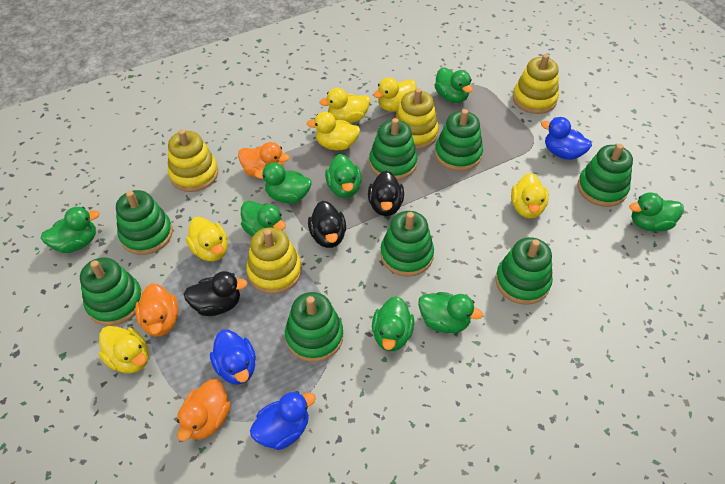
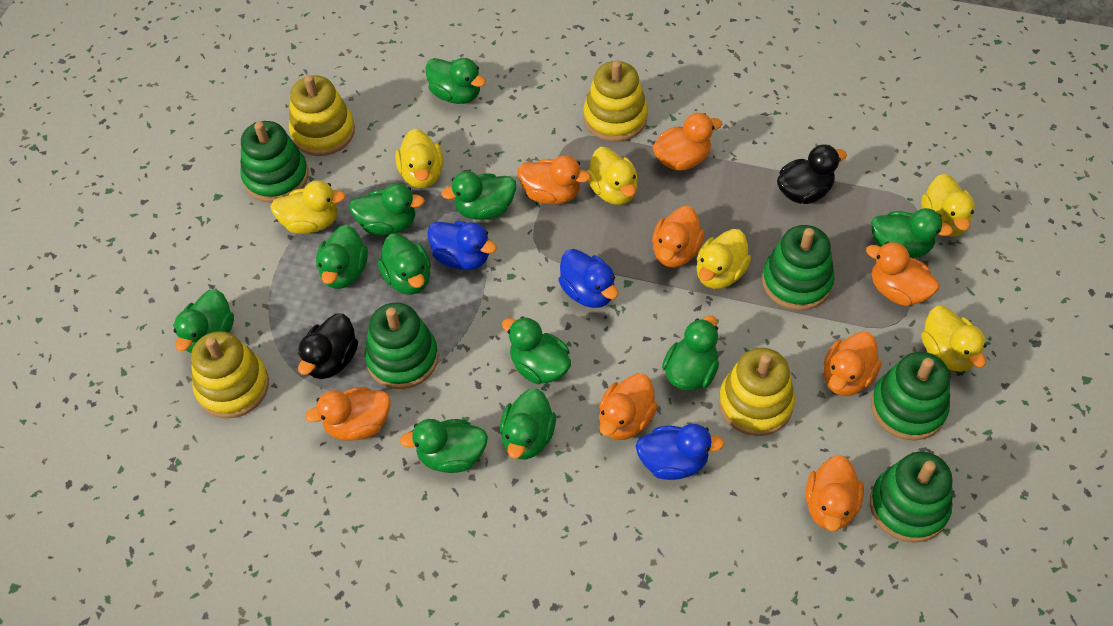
black duck: [183,271,247,316] [308,201,346,248] [368,171,404,216] = 3 -> [298,313,358,379] [777,145,847,204] = 2
green duck: [41,207,99,253] [241,201,286,236] [255,163,312,203] [325,154,362,198] [372,296,414,351] [418,292,483,333] [434,67,473,103] [629,192,684,231] = 8 -> [174,289,234,353] [316,225,368,289] [349,183,425,235] [378,234,431,295] [400,419,488,473] [425,58,486,104] [441,171,516,220] [500,388,556,459] [502,316,571,384] [662,315,719,391] [871,208,953,258] = 11
green stacking toy: [80,258,143,326] [116,190,173,255] [285,292,343,362] [369,118,418,180] [380,211,434,277] [435,109,483,171] [495,237,553,305] [578,144,633,207] = 8 -> [240,121,309,203] [364,302,439,389] [762,225,835,310] [870,452,952,543] [871,352,950,440] = 5
orange duck: [135,283,178,337] [177,379,230,441] [238,142,290,178] = 3 -> [305,387,391,441] [518,155,591,204] [599,373,658,440] [652,113,722,170] [652,206,705,268] [805,455,864,531] [824,332,882,396] [866,242,939,306] = 8

